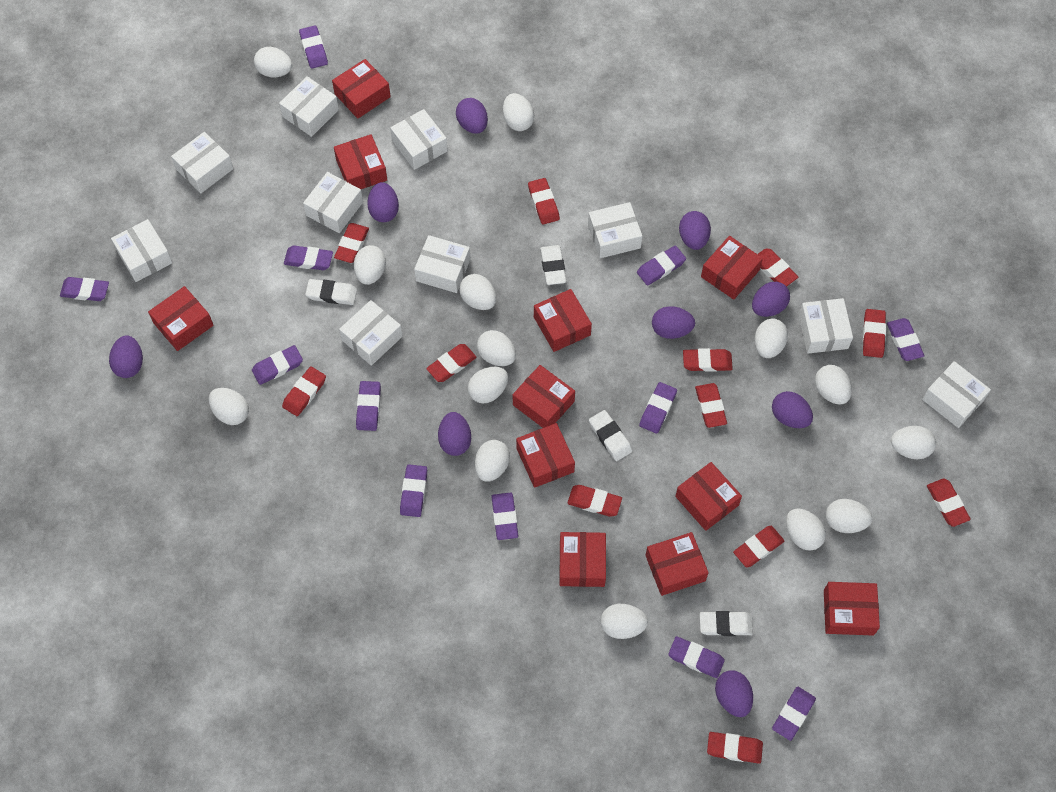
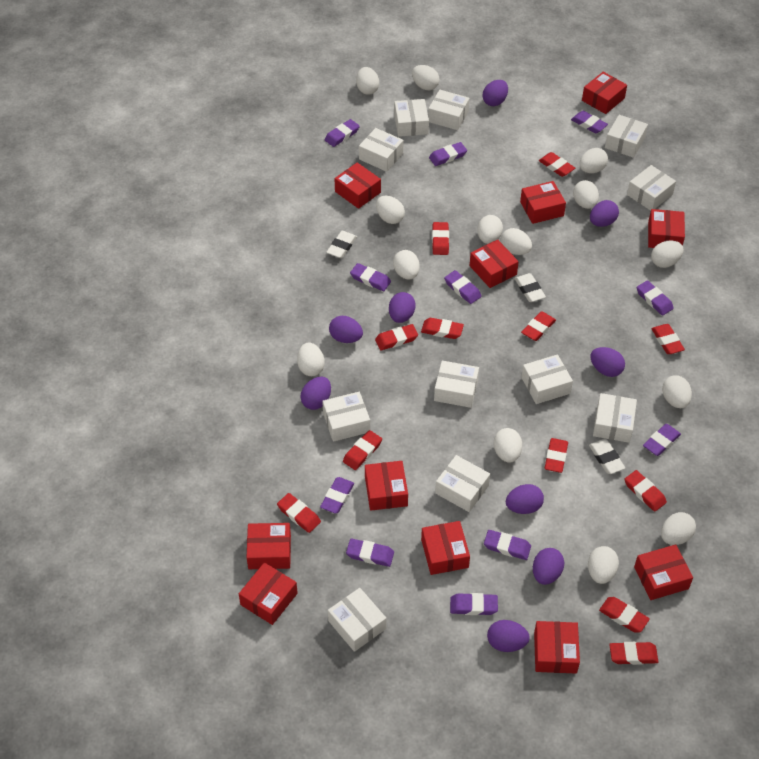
purple eraser: [60,277,109,301] [252,345,303,385] [284,245,333,270] [299,25,328,69] [356,381,381,431] [400,464,427,517] [491,493,518,540] [637,245,686,286] [639,382,677,434] [668,636,725,678] [772,687,816,741] [887,318,924,361] = 12 -> [320,477,354,514] [325,119,360,147] [346,539,394,567] [350,263,391,291] [429,142,467,166] [444,270,482,304] [450,593,498,615] [484,530,531,560] [571,111,608,133] [637,280,674,316] [643,424,681,456] = 11
white box: [111,219,173,282] [171,132,234,193] [279,76,339,137] [303,172,363,233] [339,300,403,366] [390,109,448,170] [414,235,470,293] [588,202,642,258] [799,298,853,353] [922,361,991,428] = 10 -> [322,392,370,442] [328,588,386,652] [359,128,404,172] [394,99,429,137] [428,90,470,130] [434,361,479,408] [435,455,490,512] [521,354,573,404] [593,393,637,443] [605,115,648,158] [627,165,676,211] = 11
white eraser: [305,279,357,305] [540,245,566,285] [589,410,632,461] [700,611,753,636] = 4 -> [326,231,357,258] [514,273,546,302] [589,439,625,474] = 3

